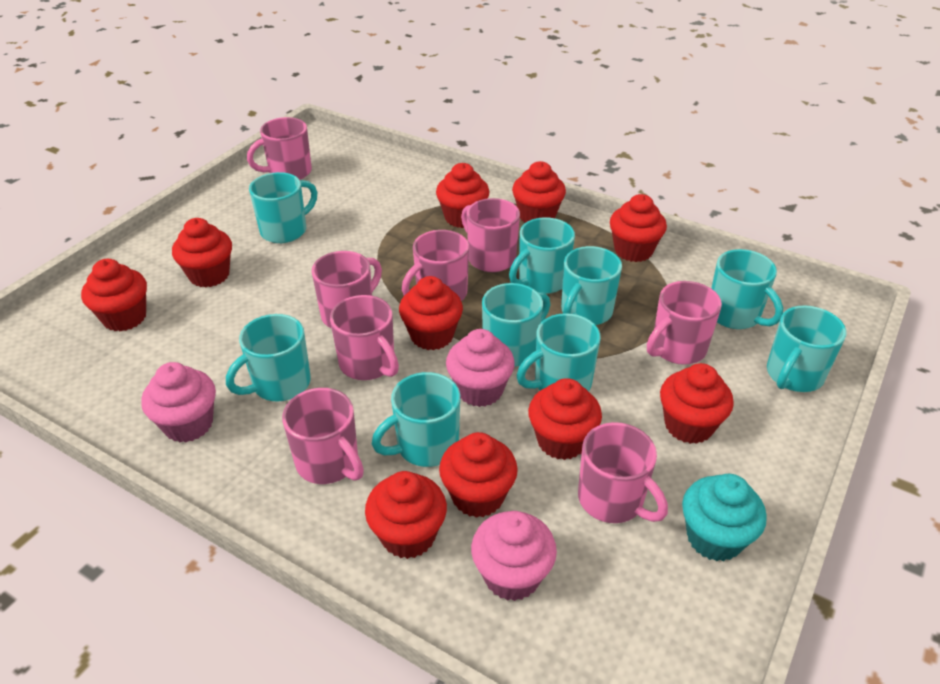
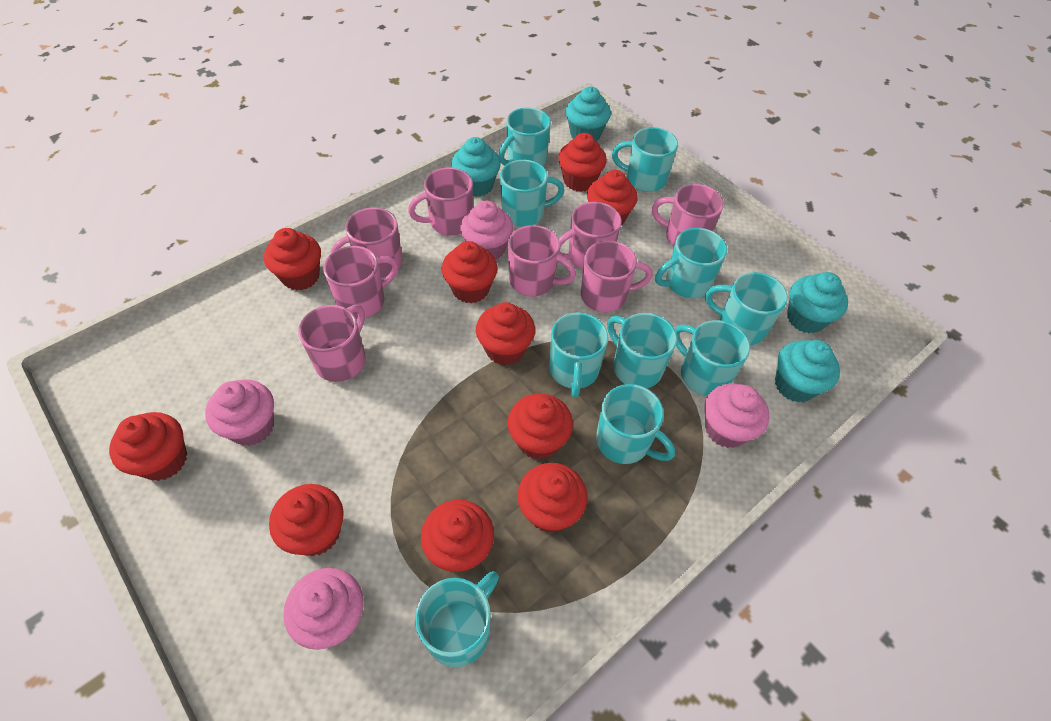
pink cupcake: [141,362,216,442] [446,329,515,407] [471,511,557,601] = 3 -> [205,379,274,446] [284,568,363,650] [460,201,513,260] [704,383,769,448] = 4
turquoise cupcake: [682,474,767,561] = 1 -> [451,137,501,197] [566,87,611,141] [775,340,840,402] [787,272,848,333] = 4
turquoise mug: [226,314,311,402] [249,172,317,243] [372,372,460,467] [482,283,550,367] [509,217,575,294] [517,313,601,392] [561,246,622,325] [711,249,783,329] [767,305,846,392] = 9 -> [415,571,499,667] [498,108,551,166] [500,160,564,227] [549,313,608,398] [596,384,675,464] [607,313,677,388] [612,127,678,192] [655,228,727,298] [675,320,750,396] [705,272,788,345] = 10

